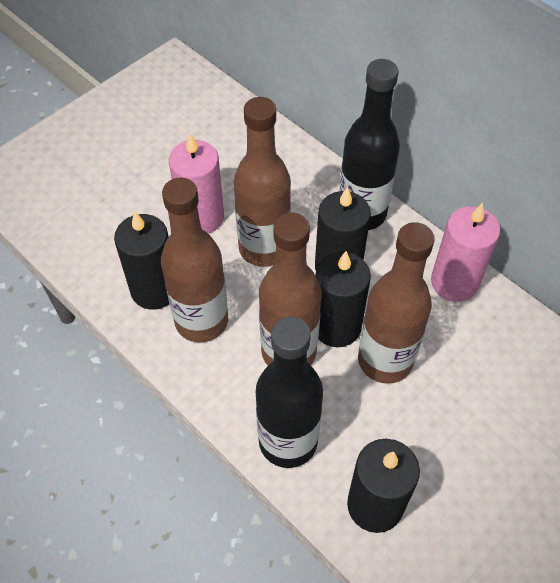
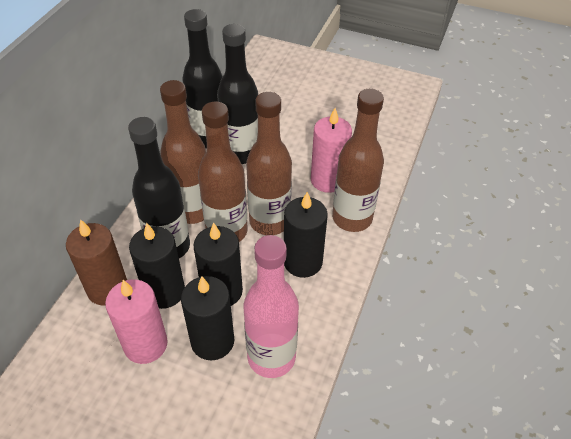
black bottle: [256,317,323,468] [339,59,400,230] = 2 -> [128,117,190,258] [182,9,222,149] [217,24,258,164] = 3
brown candle: none = 0 -> [66,219,127,306] = 1
pink bottle: none = 0 -> [244,235,299,378] = 1

